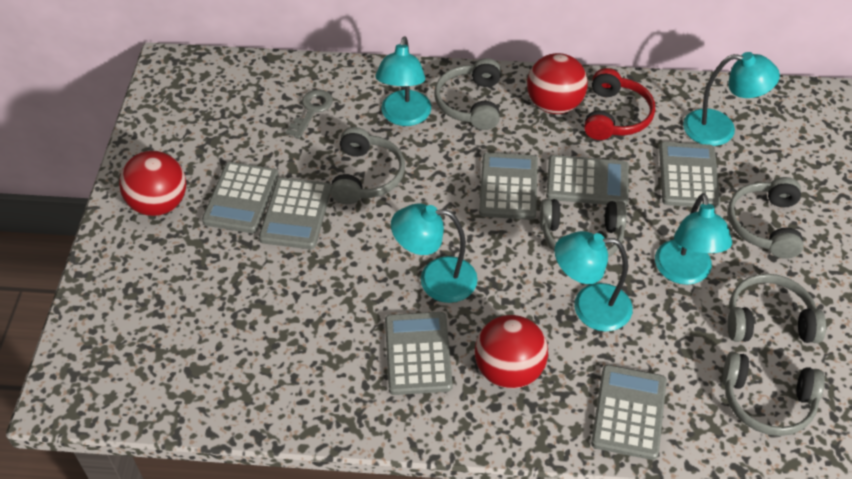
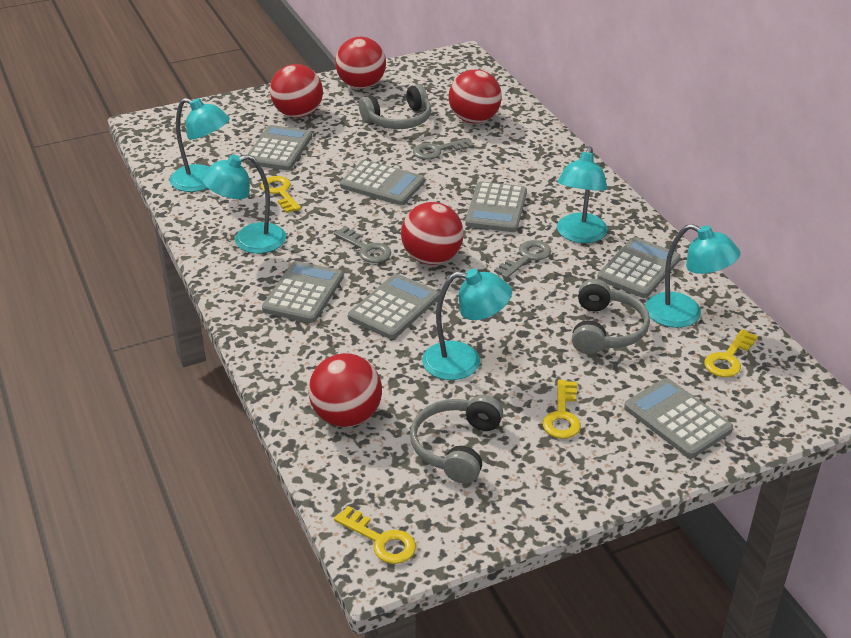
grey headphones: [330,127,405,204] [434,58,501,130] [540,199,627,257] [722,352,825,436] [727,274,826,343] [728,177,804,259] = 6 -> [359,84,431,129] [410,395,503,484] [572,279,650,354] = 3
grey key: [286,89,333,139] = 1 -> [334,226,391,263] [413,138,474,160] [494,240,551,279] = 3
red ball: [119,151,186,216] [475,315,548,389] [527,53,588,114] = 3 -> [270,64,323,118] [308,353,382,427] [335,37,386,89] [401,202,464,265] [448,69,502,123] = 5
red headphones: [584,68,655,140] = 1 -> none = 0
yellow key: none = 0 -> [261,176,301,213] [334,506,416,564] [543,380,581,439] [704,329,758,377] = 4

